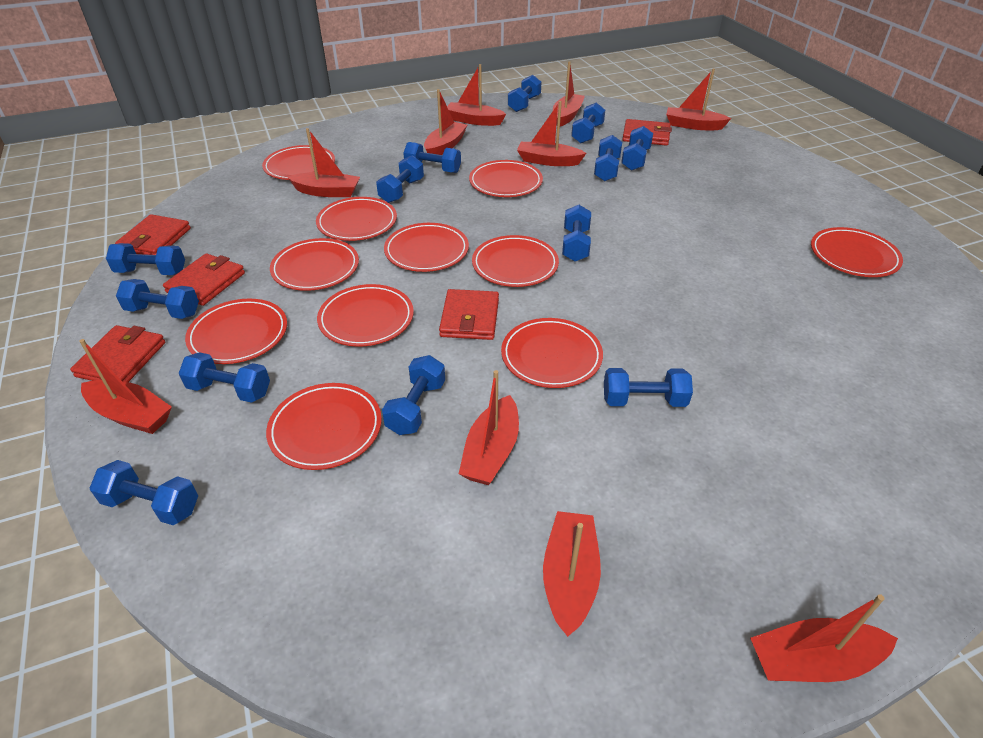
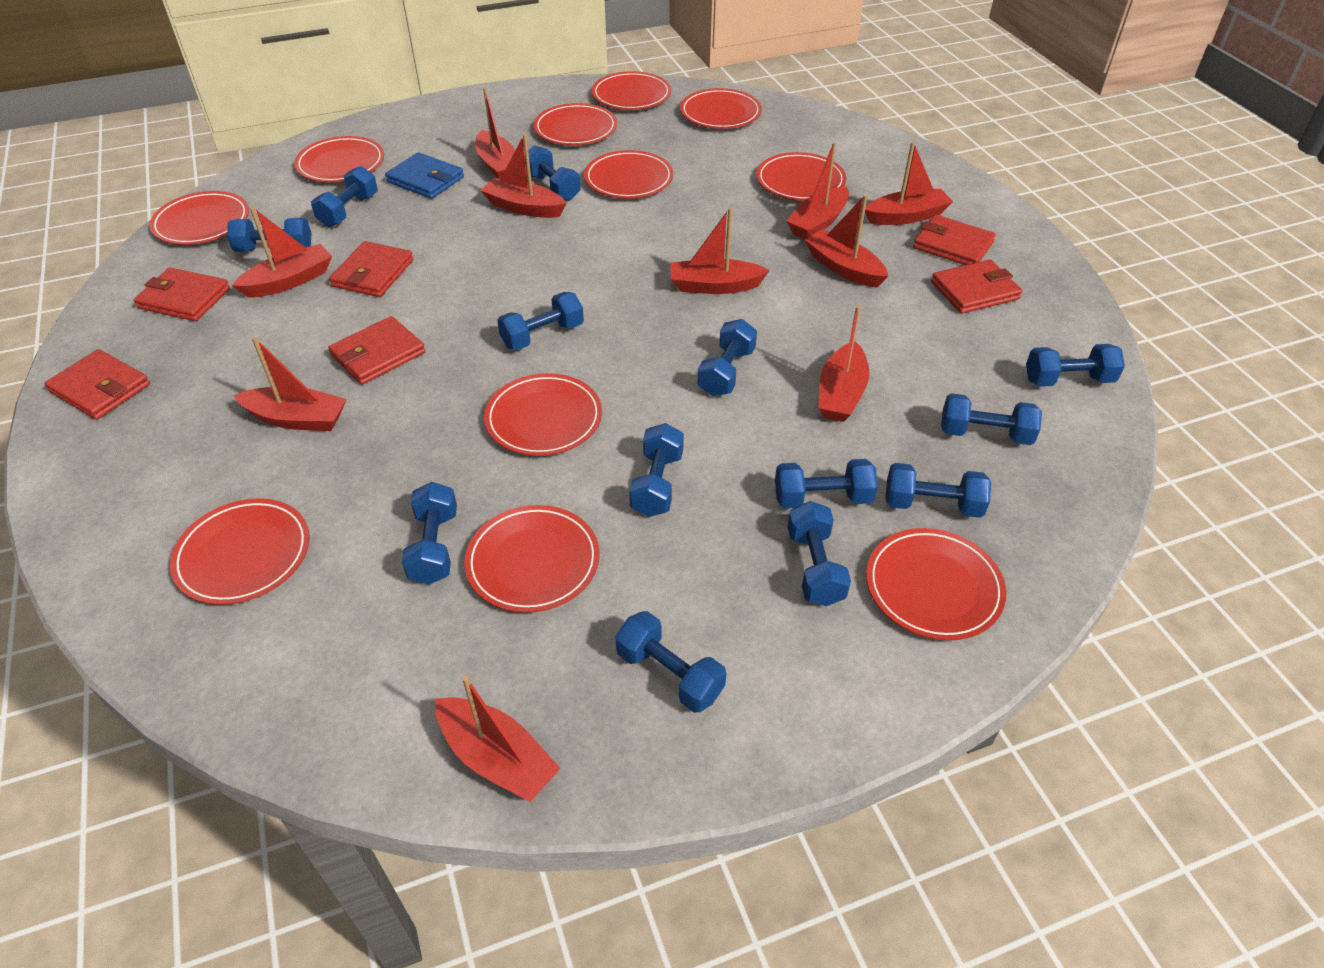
blue wallet: none = 0 -> [385,152,464,199] = 1
red wallet: [70,325,165,382] [115,214,191,255] [163,253,245,306] [439,289,499,340] [622,119,672,146] = 5 -> [44,349,150,420] [134,267,230,321] [328,316,425,385] [329,241,413,297] [913,214,996,265] [931,259,1022,314] = 6

